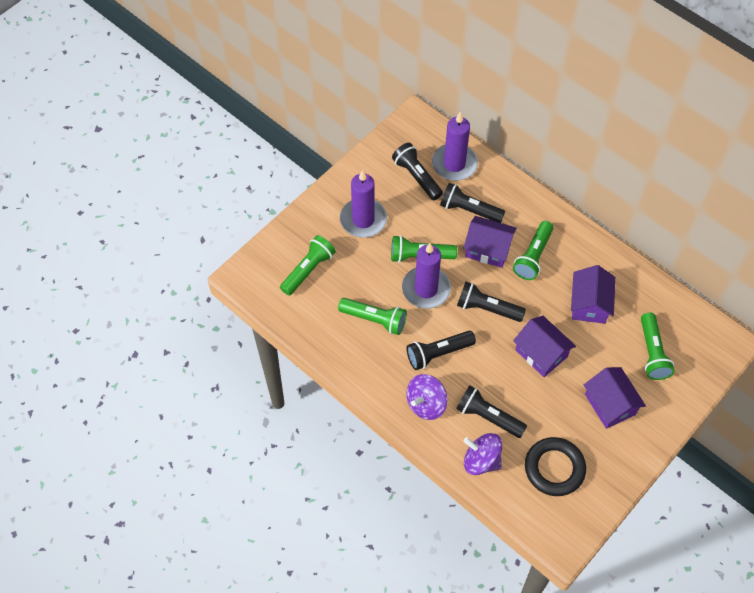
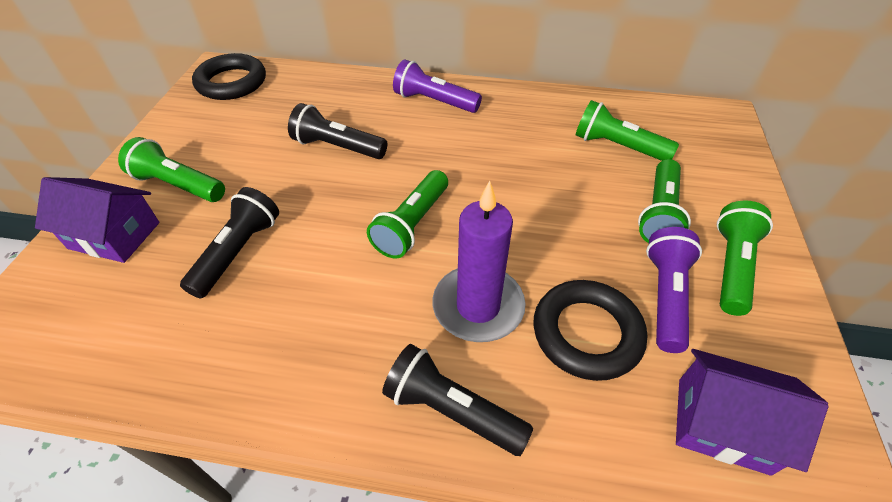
black flashlight: [392,143,443,200] [407,331,476,370] [440,183,505,223] [456,385,527,438] [457,282,526,322] = 5 -> [180,187,279,299] [288,103,387,159] [382,344,533,456] = 3
black ring: [525,437,586,496] = 1 -> [192,53,266,100] [533,280,647,381] = 2
purple candle: [340,170,387,238] [402,243,451,309] [432,112,478,181] = 3 -> [432,181,526,342] = 1
purple flashlight: none = 0 -> [393,59,482,113] [646,227,702,353] = 2
purple house: [463,216,517,268] [513,316,576,377] [571,265,616,324] [584,367,646,429] = 4 -> [35,177,160,263] [676,349,829,476] = 2
purple spinning top: [406,374,448,420] [463,433,502,475] = 2 -> none = 0

